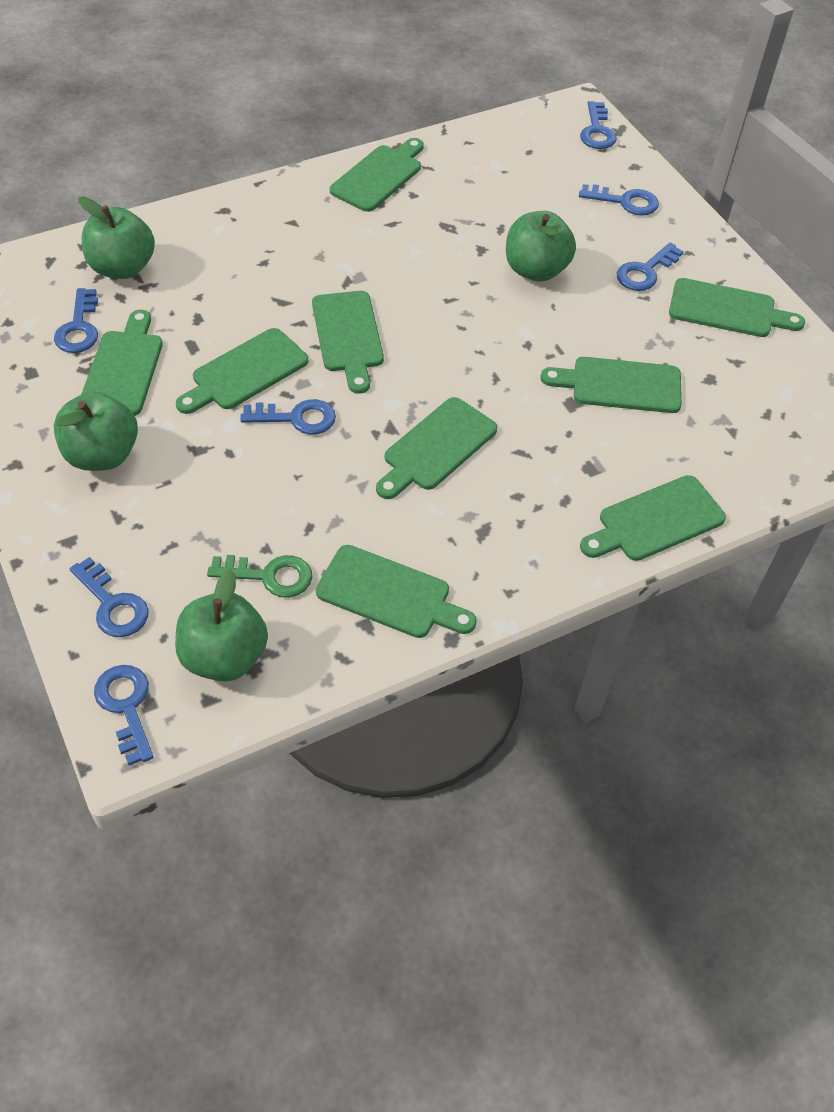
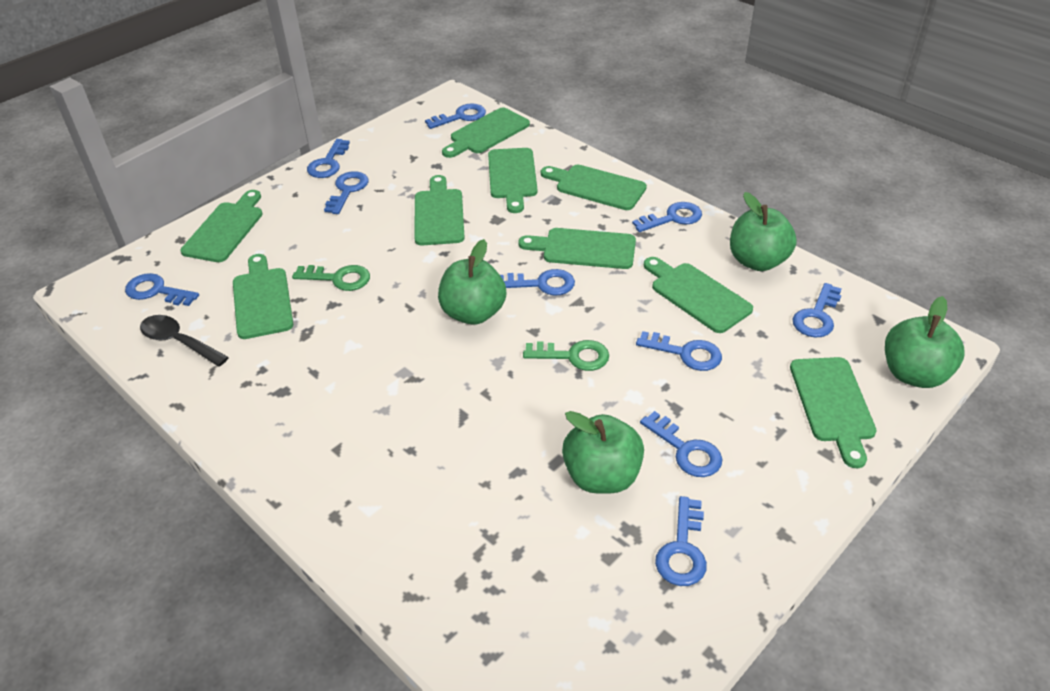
black spoon: none = 0 -> [140,315,229,367] = 1
blue key: [54,288,98,353] [70,557,149,637] [94,665,154,765] [240,399,336,435] [579,184,659,216] [580,101,617,149] [616,243,684,291] = 7 -> [125,273,199,306] [307,139,350,178] [324,171,369,214] [425,103,486,129] [500,269,575,295] [632,202,702,232] [636,331,722,371] [640,411,723,477] [655,496,707,586] [793,283,841,337] = 10
green key: [207,555,312,598] = 1 -> [292,265,370,291] [523,340,609,371] = 2

